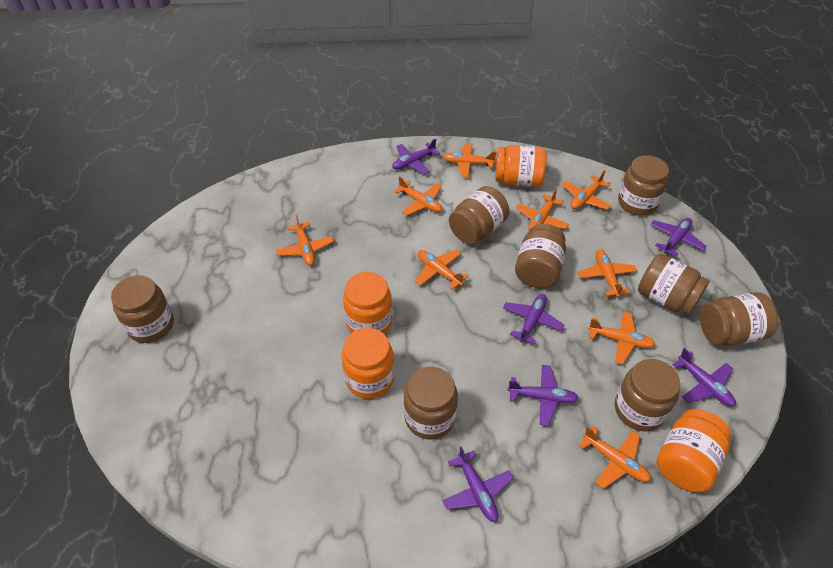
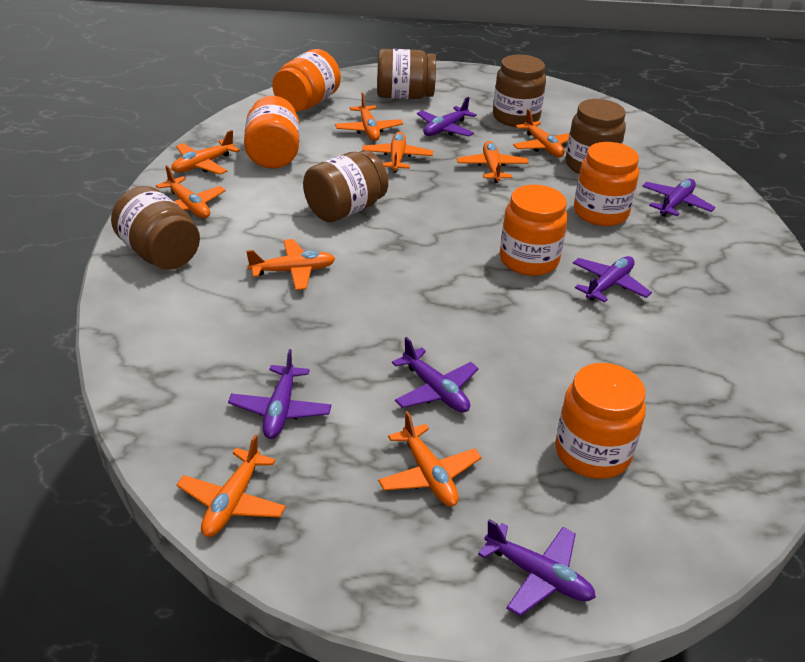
brown jar: [111,275,174,343] [404,367,458,440] [449,186,509,244] [515,224,566,288] [615,359,680,431] [618,155,669,216] [638,254,710,315] [700,292,778,346] = 8 -> [111,186,200,270] [303,150,388,222] [377,49,436,99] [493,55,546,127] [566,99,626,174] = 5
orange jar: [342,328,394,399] [343,272,393,334] [495,145,547,187] [656,409,731,492] = 4 -> [244,96,300,169] [272,49,341,112] [500,185,568,276] [555,363,646,479] [574,142,639,226] = 5

